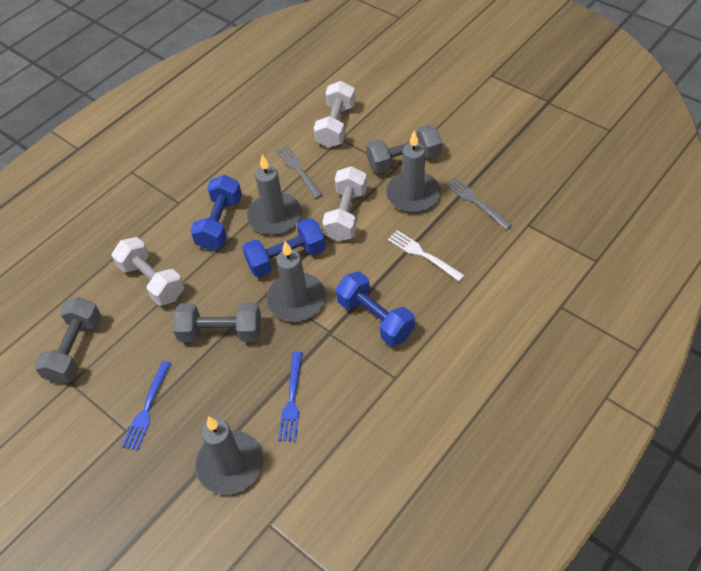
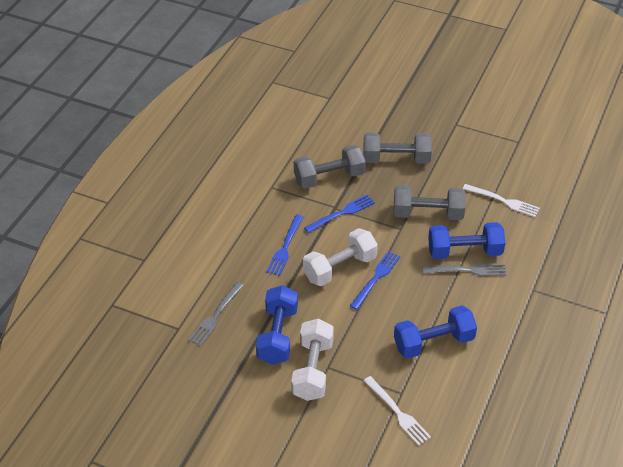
blue fork: [121,361,171,451] [278,352,303,442] = 2 -> [267,215,303,276] [304,195,375,233] [350,251,401,310] = 3
grey candle: [195,416,263,495] [247,154,302,235] [266,241,326,322] [386,131,441,213] = 4 -> none = 0
white dumbbell: [112,237,184,306] [314,81,355,148] [322,166,367,242] = 3 -> [291,319,334,401] [303,228,378,286] = 2
white fork: [388,230,465,281] = 1 -> [363,376,431,446] [463,184,540,217] = 2

